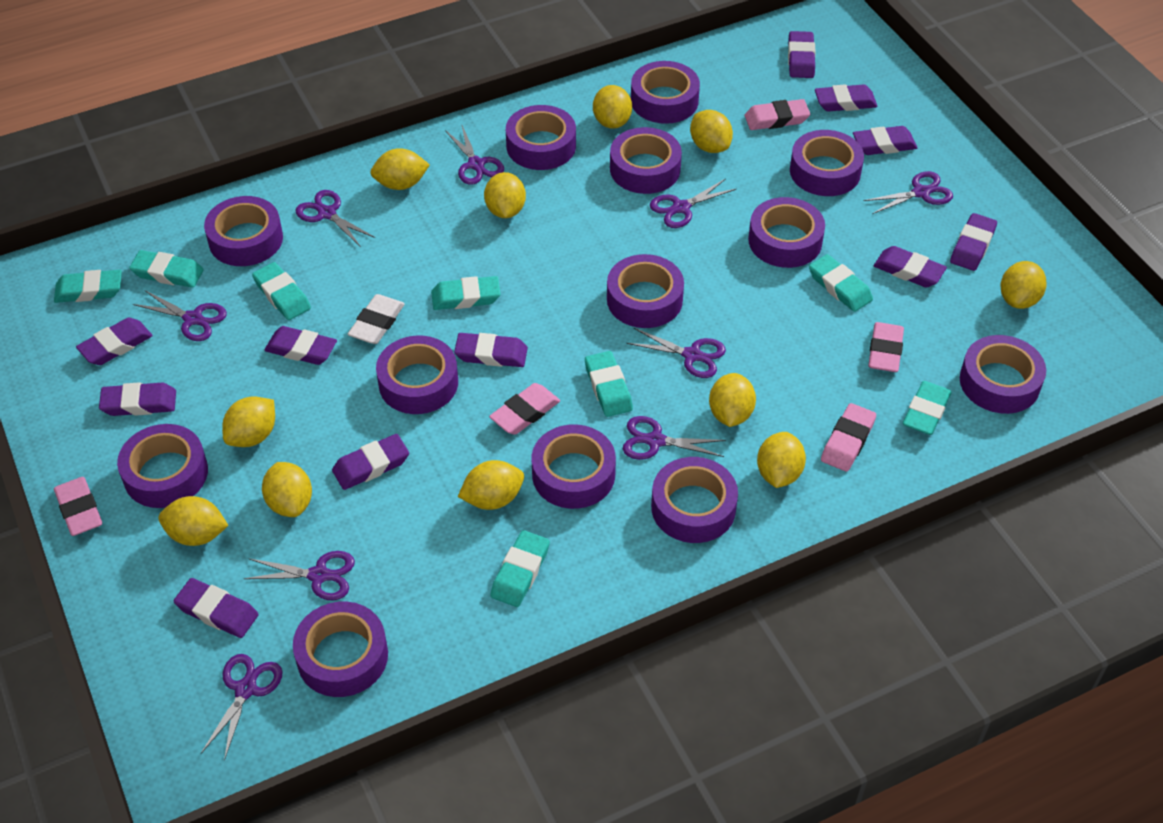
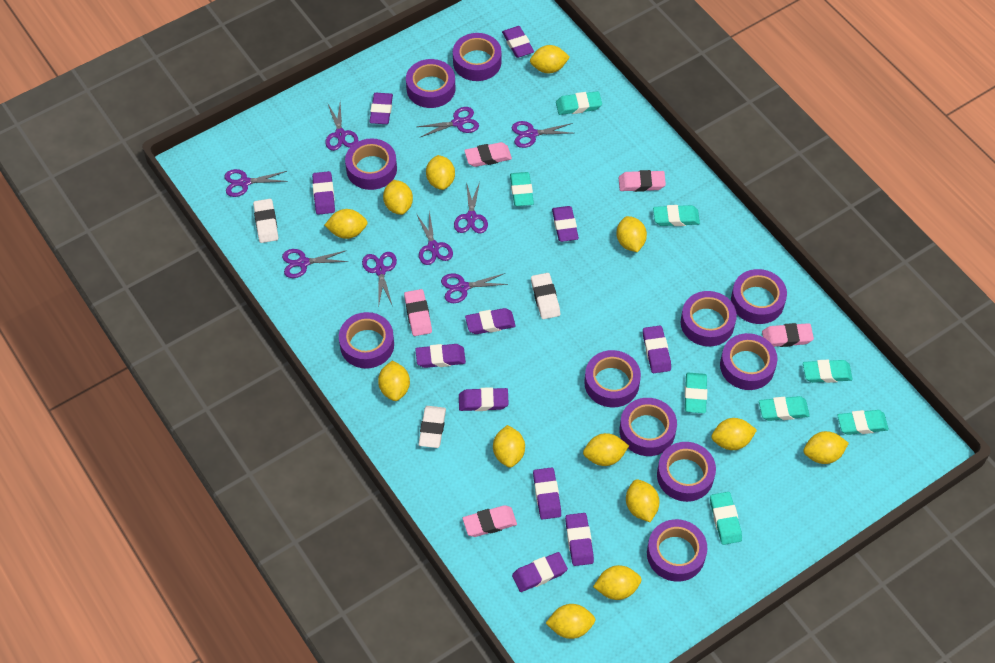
purple tape: [117,424,208,508] [204,196,283,266] [293,601,388,697] [376,336,458,414] [506,105,576,170] [532,424,616,509] [607,254,684,328] [610,127,682,194] [631,61,700,124] [651,457,738,543] [748,197,825,268] [790,130,864,196] [960,335,1046,414] = 13 -> [339,312,394,368] [345,138,397,190] [406,59,455,108] [453,33,502,81] [584,350,641,407] [619,398,677,456] [647,519,707,582] [657,442,716,502] [681,291,737,347] [720,333,777,390] [731,269,787,324] = 11
white eraser: [348,294,405,344] = 1 -> [253,199,278,243] [419,406,446,448] [531,273,560,319] = 3
yellow lemon: [158,496,229,546] [222,396,275,447] [262,462,312,517] [370,148,430,190] [458,460,524,510] [484,172,526,218] [593,85,632,129] [690,110,733,153] [709,373,756,427] [757,432,806,488] [1000,261,1047,309] = 11 -> [324,209,368,239] [378,361,410,401] [383,180,413,215] [426,155,455,190] [493,425,525,468] [530,45,570,73] [546,604,596,639] [583,433,629,466] [593,565,642,600] [616,216,647,252] [626,479,659,522] [711,418,757,450] [804,431,849,464] = 13

